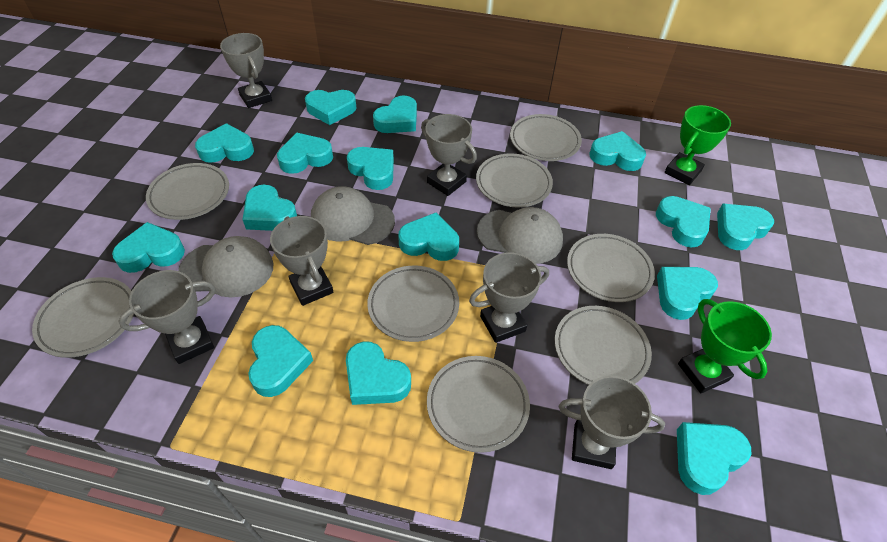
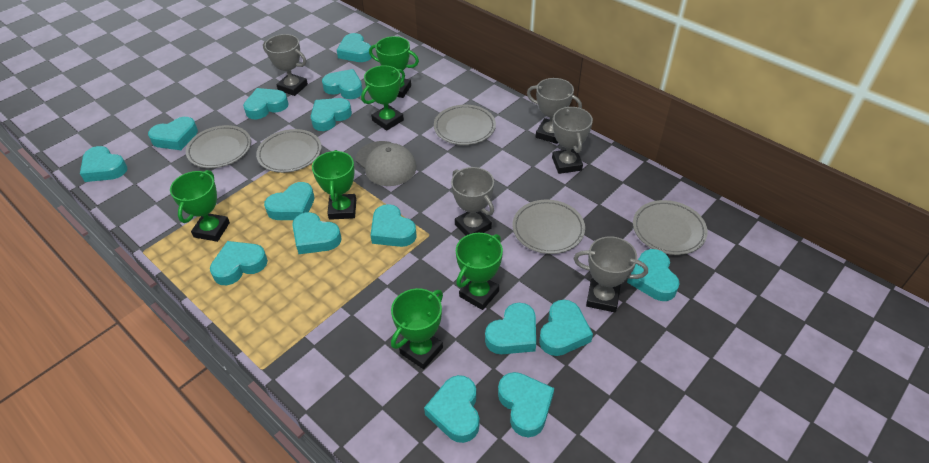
green trophy: [665,105,731,185] [678,299,772,393] = 2 -> [170,170,230,242] [312,150,356,220] [361,65,405,131] [369,36,419,98] [391,288,443,369] [456,233,503,310] = 6
grey cap: [178,236,273,297] [311,186,395,245] [477,207,563,264] = 3 -> [356,141,416,186] = 1
grey plate: [32,277,134,358] [146,163,229,220] [367,266,459,342] [427,356,530,453] [476,153,553,208] [510,114,582,161] [555,306,652,385] [567,234,655,302] = 8 -> [186,125,251,168] [256,129,322,173] [434,105,496,145] [512,200,585,254] [633,200,708,255] = 5
grey trophy: [118,270,215,364] [220,33,272,108] [270,216,333,306] [421,114,477,196] [469,252,549,343] [559,376,665,469] = 6 -> [263,34,308,96] [451,167,494,235] [527,78,582,144] [552,106,593,174] [574,236,648,312] = 5

